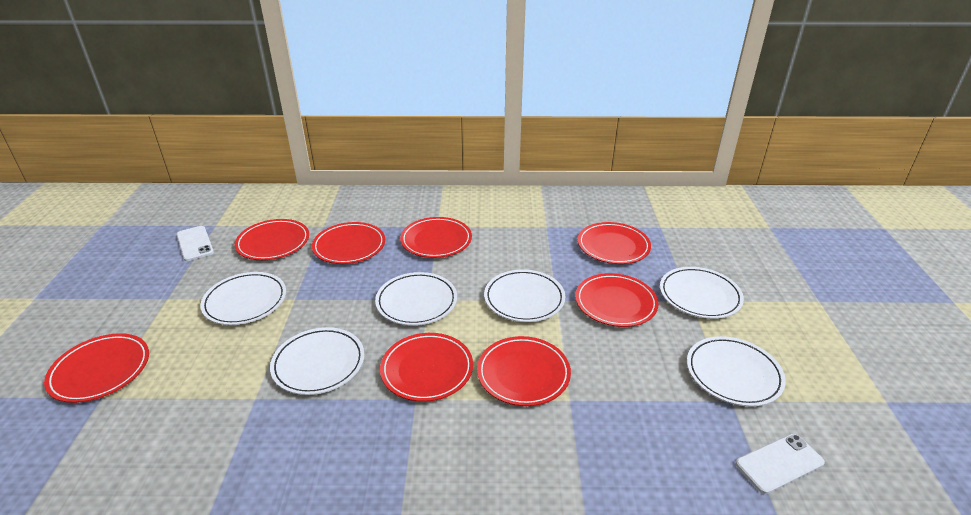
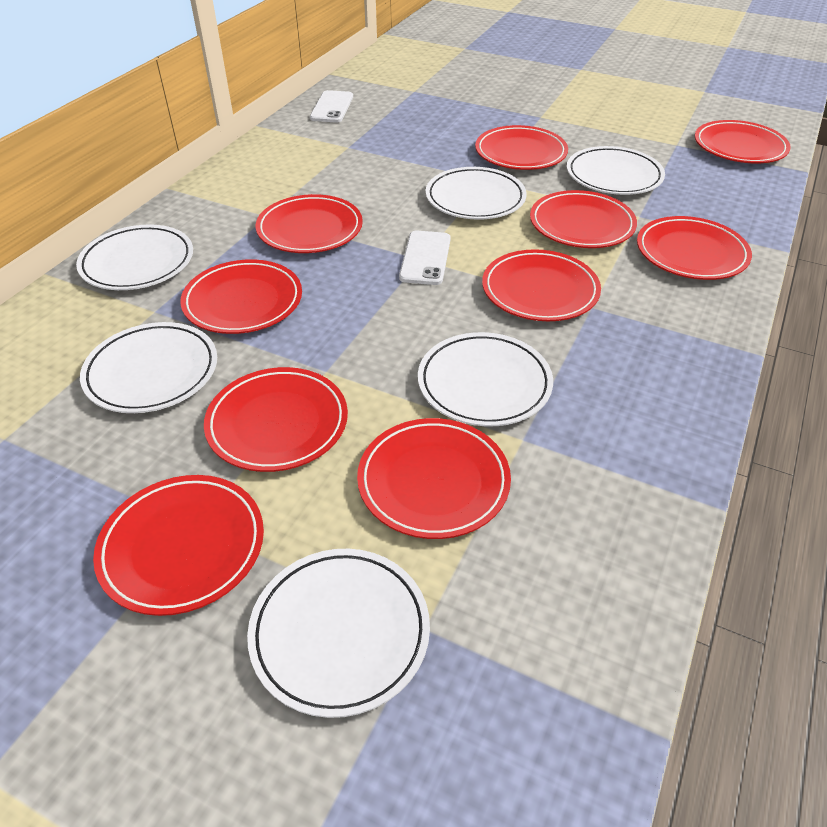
red plate: [44,333,149,403] [235,219,309,260] [312,222,385,264] [380,333,473,402] [400,217,472,258] [477,336,571,406] [575,273,659,327] [578,222,651,264] = 8 -> [93,475,264,616] [180,259,302,334] [204,367,348,472] [255,194,363,253] [357,418,511,539] [475,125,568,170] [482,249,601,321] [530,190,637,248] [637,216,752,280] [695,120,791,163] = 10

